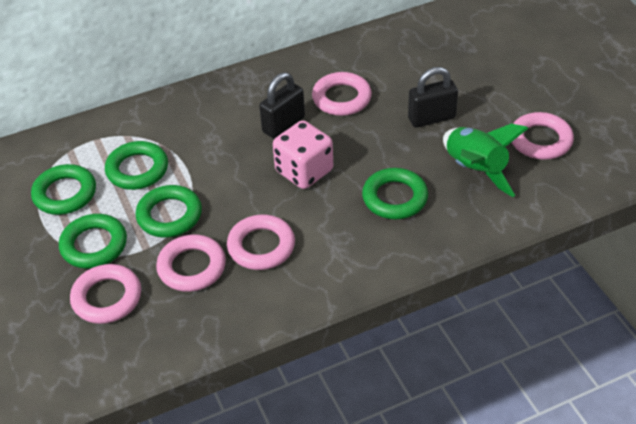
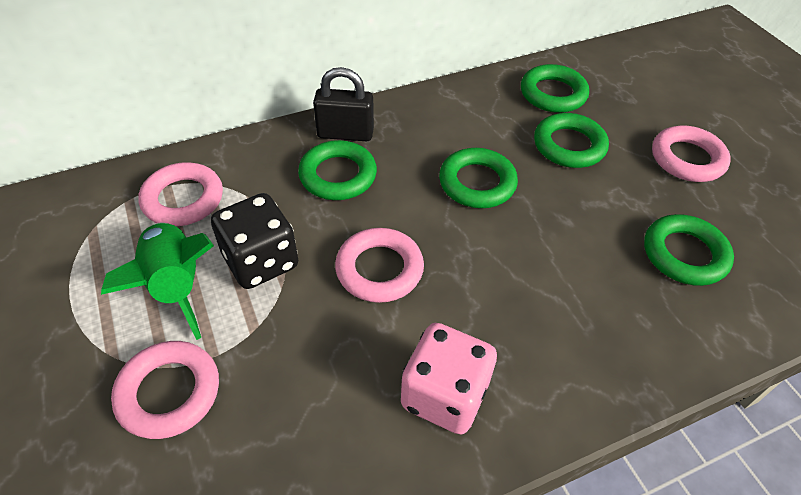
black dice: none = 0 -> [211,193,298,289] = 1
black padlock: [259,72,305,139] [408,67,458,128] = 2 -> [313,67,374,141] = 1
pink ring: [70,264,141,324] [156,235,226,292] [227,215,295,270] [312,72,372,116] [512,112,574,160] = 5 -> [111,341,219,439] [138,162,223,226] [335,228,424,303] [652,126,731,182] = 4

